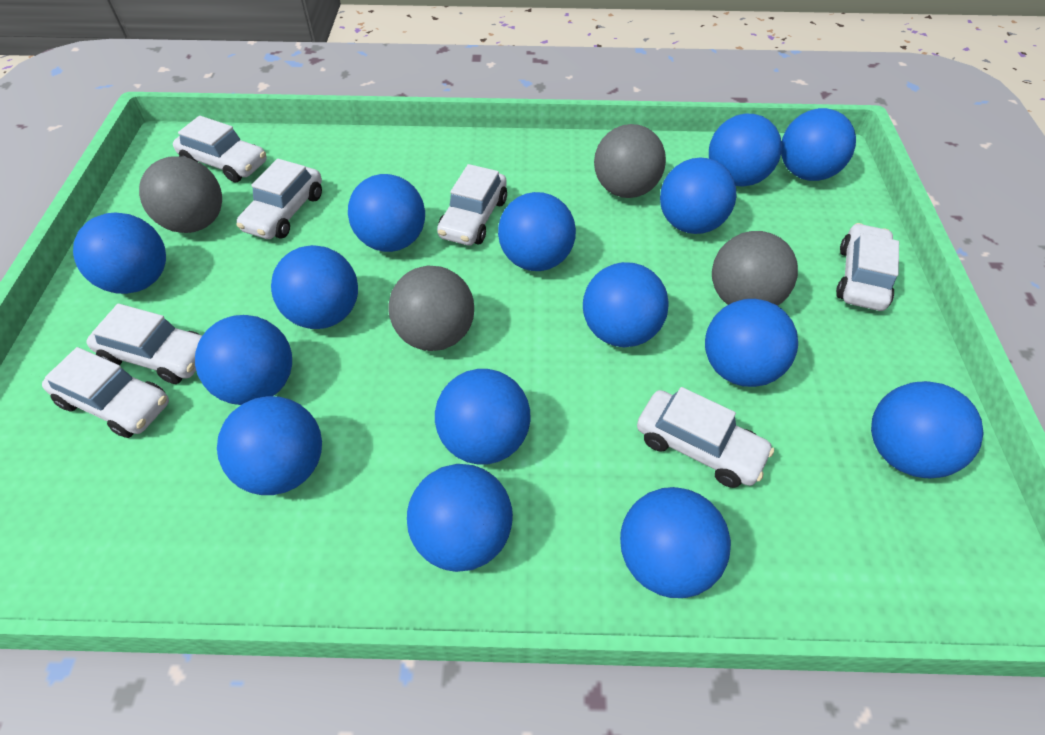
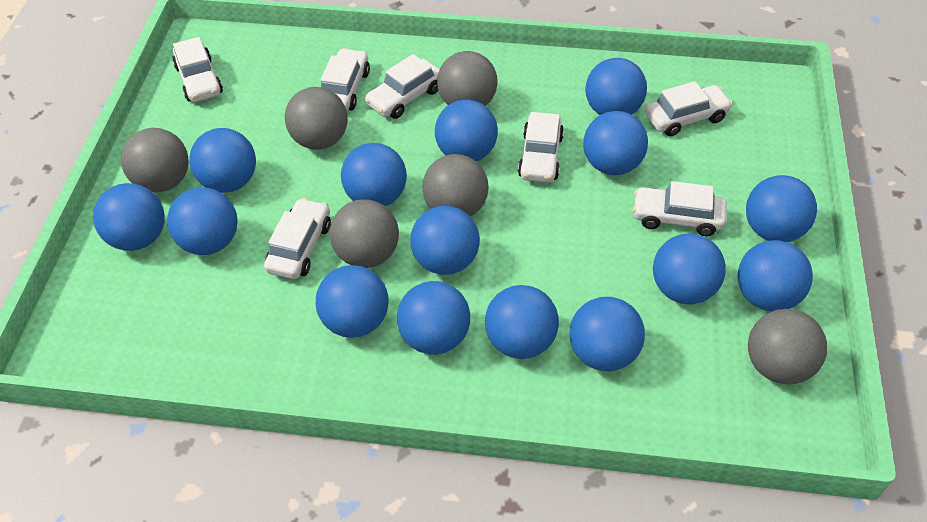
grey ball: [139,156,222,233] [388,266,474,351] [594,124,666,198] [712,231,798,306] = 4 -> [121,128,188,192] [285,87,348,150] [330,199,399,268] [422,154,489,217] [437,51,498,106] [748,309,827,384] = 6

